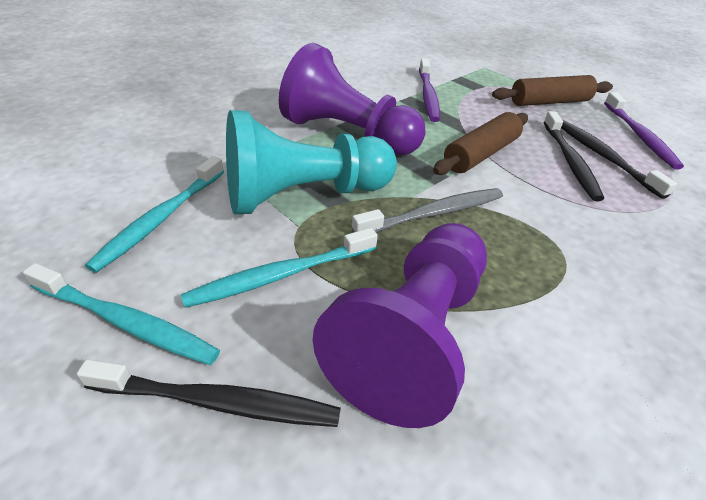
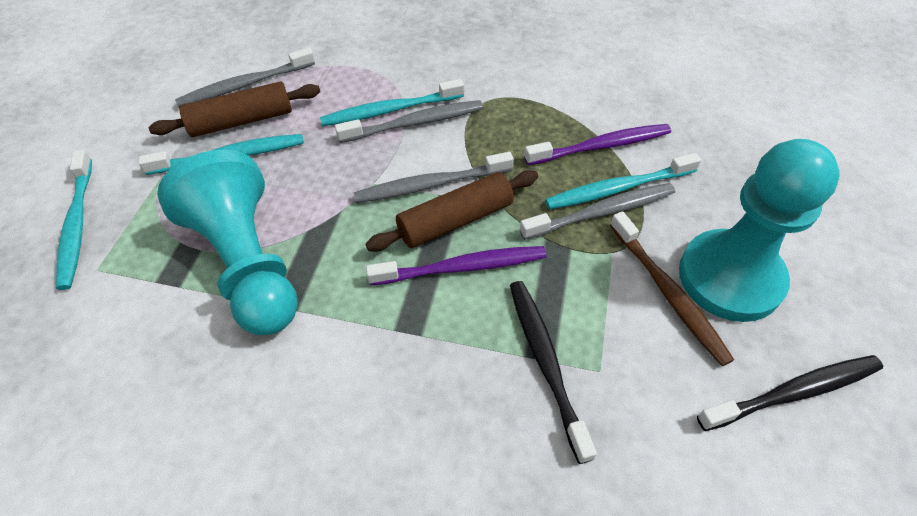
black toothbrush: [77,359,341,427] [544,111,604,201] [561,120,677,199] = 3 -> [510,281,597,464] [697,355,883,431] = 2
brown toothbrush: none = 0 -> [610,211,734,366] = 1
grey toothbrush: [352,188,503,233] = 1 -> [175,47,315,107] [335,100,483,143] [354,152,514,203] [520,183,675,240] = 4
purple pawn: [279,43,425,156] [313,223,487,428] = 2 -> none = 0
turquoise pawn: [226,110,397,214] = 1 -> [157,150,298,335] [679,139,840,322] = 2
turquoise toothbrush: [23,263,220,365] [85,156,224,273] [181,228,378,308] = 3 -> [56,149,92,290] [139,134,304,175] [320,79,464,126] [545,153,701,210] = 4

